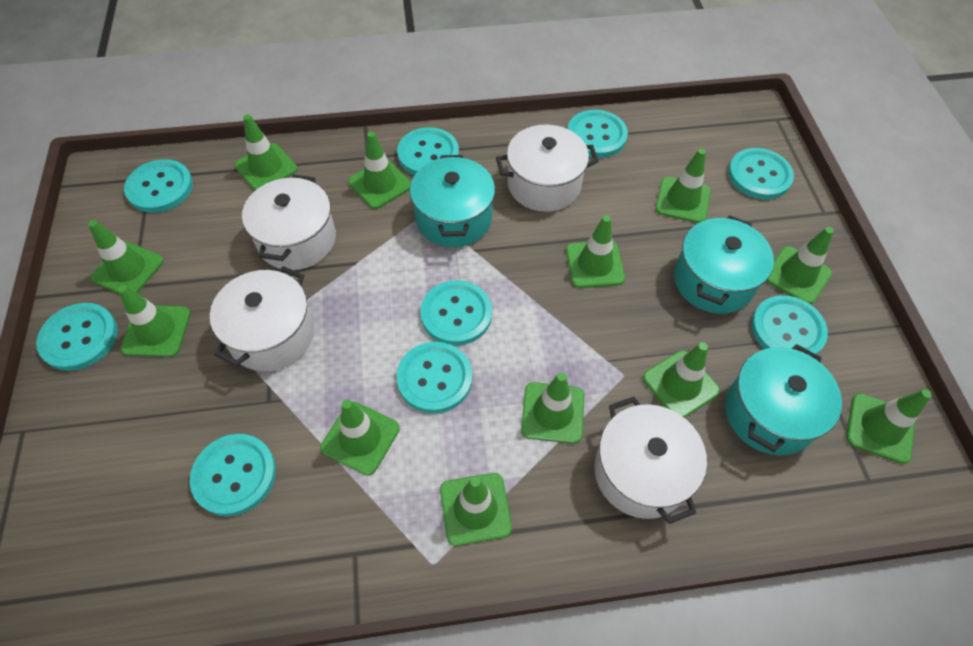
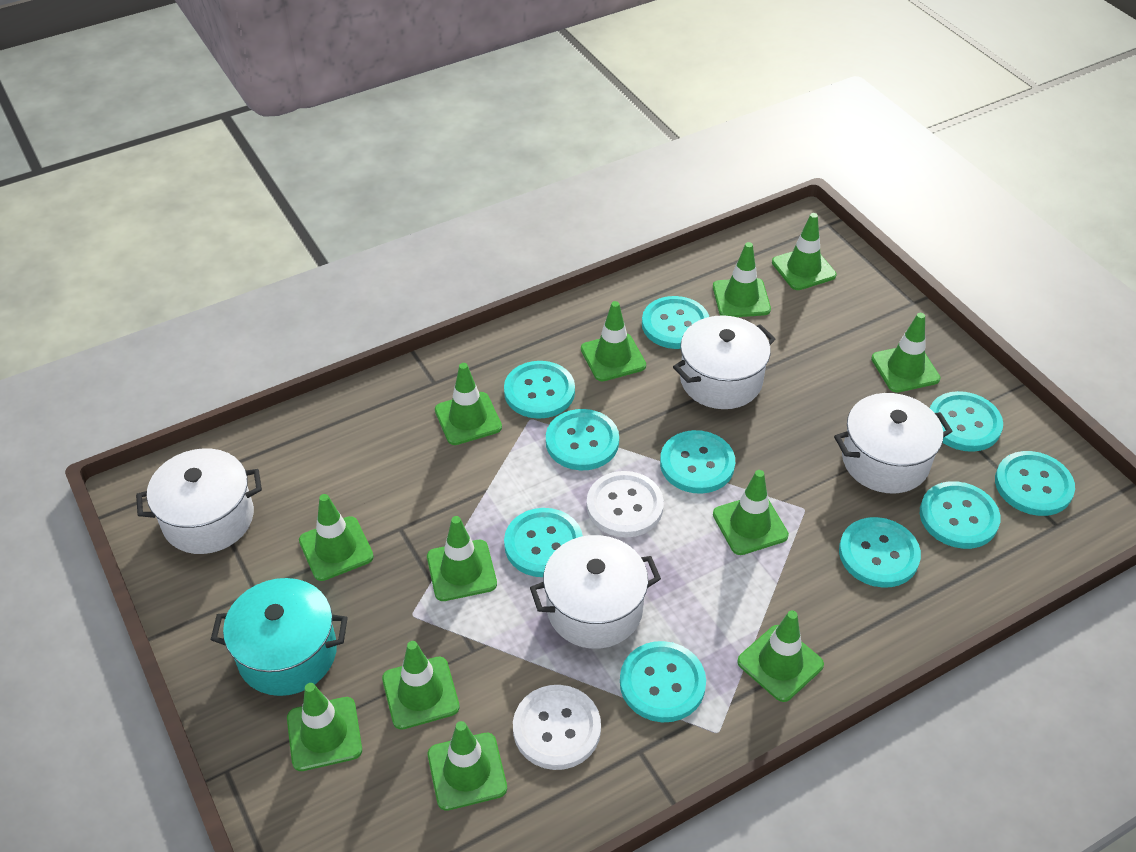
turquoise button: [36,303,118,371] [124,159,193,213] [190,434,276,516] [396,342,472,413] [397,127,459,175] [420,280,492,346] [567,110,628,158] [728,148,794,200] [751,295,828,354] = 9 -> [504,361,575,419] [504,508,583,577] [546,409,619,470] [620,641,706,722] [642,296,709,349] [660,430,735,494] [839,517,921,588] [920,481,1000,549] [930,391,1003,452] [995,451,1075,516] = 10
turquoise pot: [410,155,495,247] [674,215,774,314] [725,344,842,455] = 3 -> [211,578,348,696] = 1
white button: none = 0 -> [513,685,601,770] [587,471,664,538] = 2

